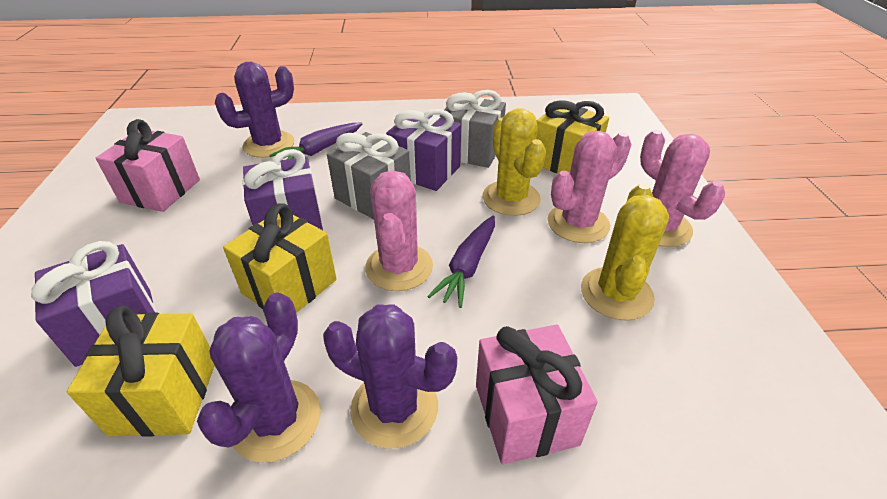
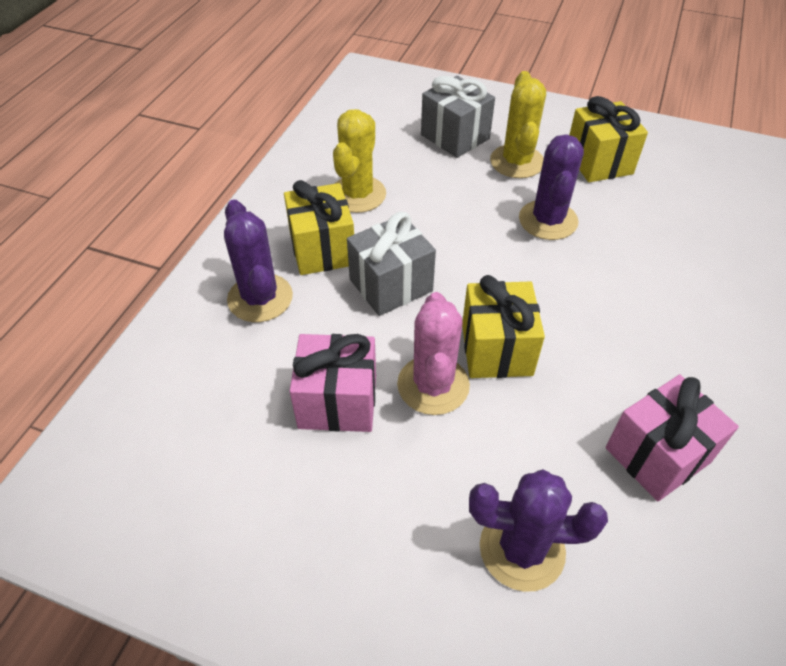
pink cactus: [365,170,433,291] [548,131,631,243] [640,130,725,247] = 3 -> [397,292,470,415] = 1
purple carrot: [269,123,362,159] [427,216,495,308] = 2 -> none = 0
purple gift: [31,241,156,367] [243,149,323,230] [386,109,461,191] = 3 -> none = 0

